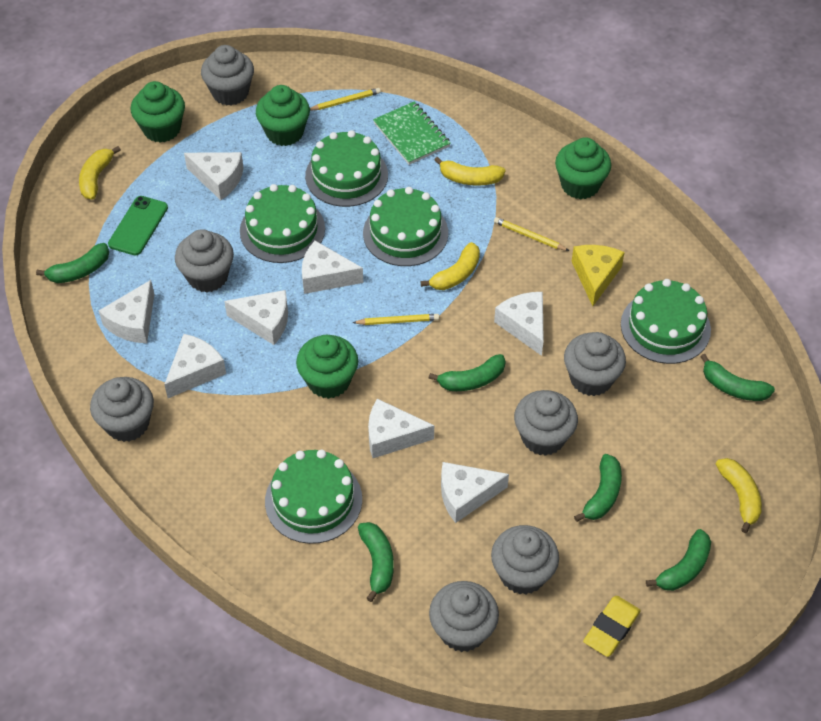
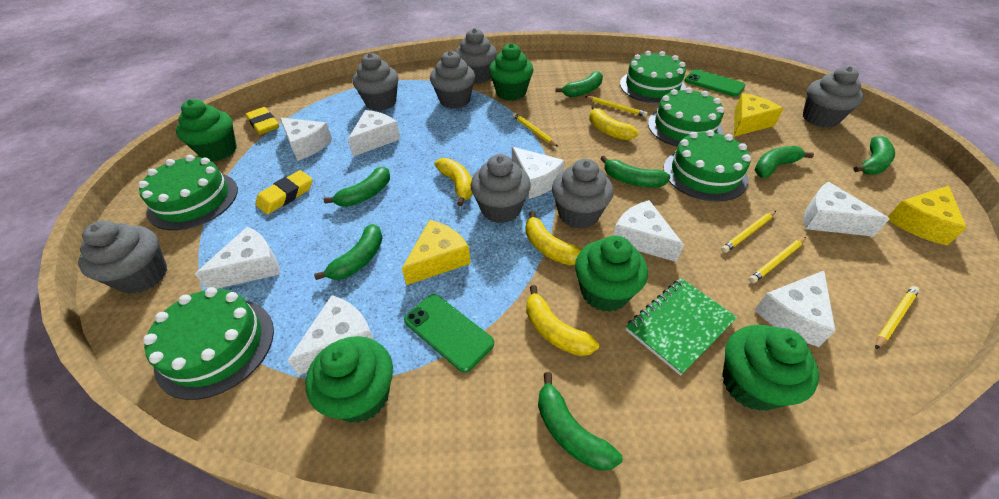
green banana: [36,243,109,283] [358,522,394,602] [429,354,506,391] [574,454,622,522] [646,529,711,591] [700,354,775,401] = 6 -> [314,224,383,280] [324,167,390,207] [538,372,623,471] [556,71,603,97] [600,156,670,187] [755,146,814,178] [853,136,895,174] = 7
green cupcake: [131,81,185,142] [256,85,310,146] [296,335,358,399] [555,137,611,199] = 4 -> [176,99,237,162] [305,336,393,423] [489,43,534,101] [575,235,648,312] [722,325,819,411] = 5
green phone: [108,196,168,256] = 1 -> [404,294,494,373] [684,69,745,97] = 2
yellow cheese: [572,245,625,306] = 1 -> [402,220,471,285] [734,93,783,137] [888,186,967,246] = 3
yellow eraser: [583,596,641,657] = 1 -> [246,107,279,135] [255,170,313,215] = 2
yellow pencil: [310,88,381,111] [352,314,439,325] [494,217,569,251] = 3 -> [513,113,559,147] [585,96,648,117] [721,211,776,253] [749,237,806,283] [875,286,920,349] = 5

